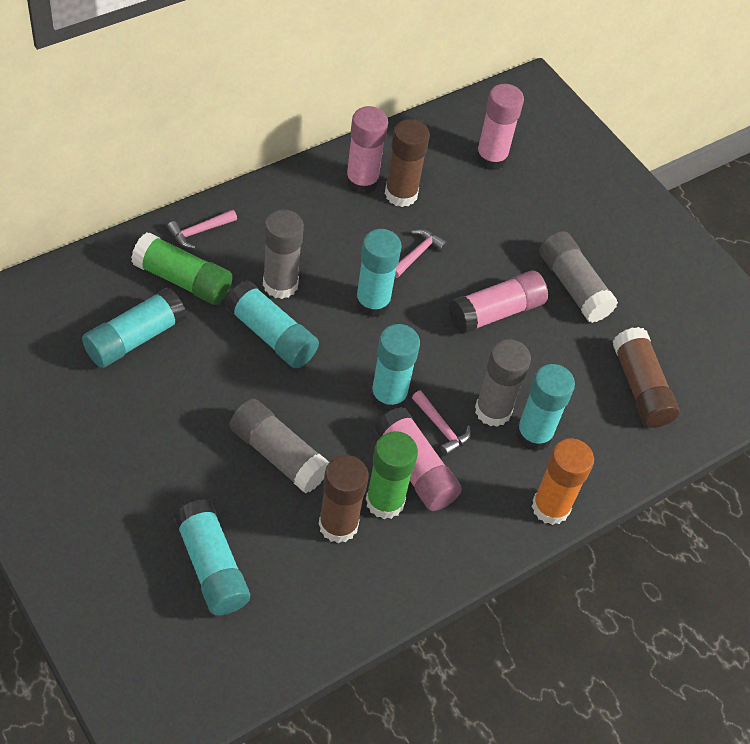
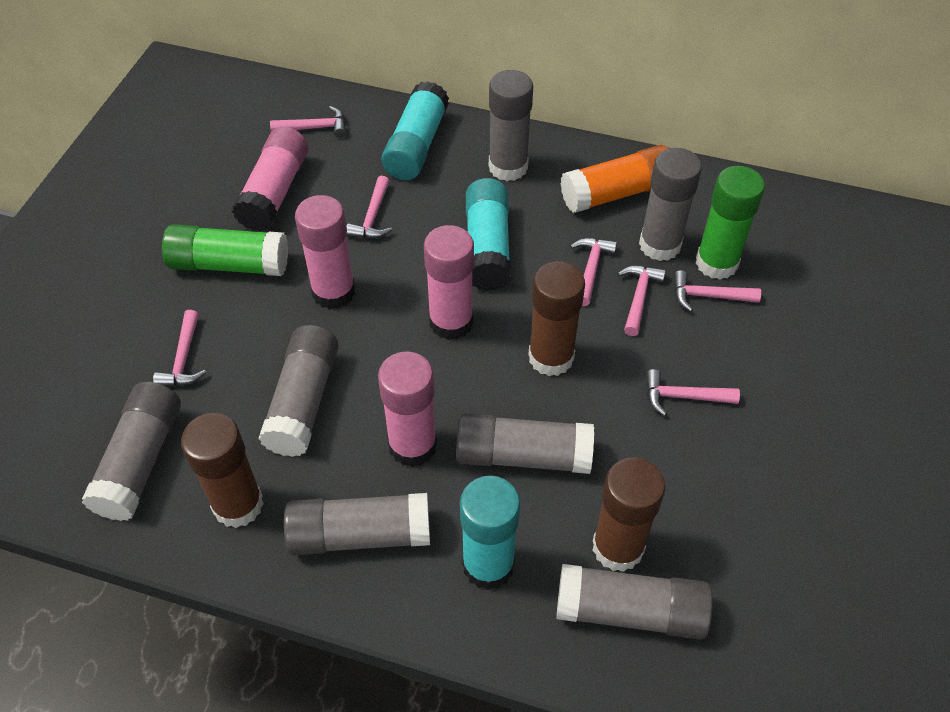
grey glue stick: [230,399,329,493] [263,209,304,299] [475,339,531,427] [539,231,618,323] = 4 -> [82,382,181,521] [258,325,339,457] [284,493,430,555] [456,413,594,474] [489,70,533,181] [557,564,712,640] [639,148,702,261] = 7
pink hammer: [167,210,237,249] [395,229,447,278] [412,390,471,456] = 3 -> [153,310,206,386] [270,106,346,138] [346,176,392,239] [570,238,617,306] [618,265,666,336] [646,369,740,416] [673,270,761,312] = 7
turquoise glue stick: [82,287,186,368] [174,499,250,616] [225,280,319,368] [355,229,402,317] [370,324,420,412] [516,364,575,451] = 6 -> [381,81,449,180] [460,476,520,590] [466,178,511,291] = 3

